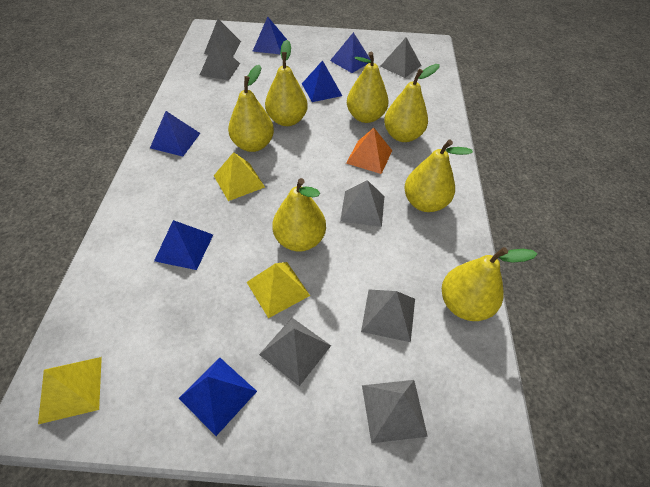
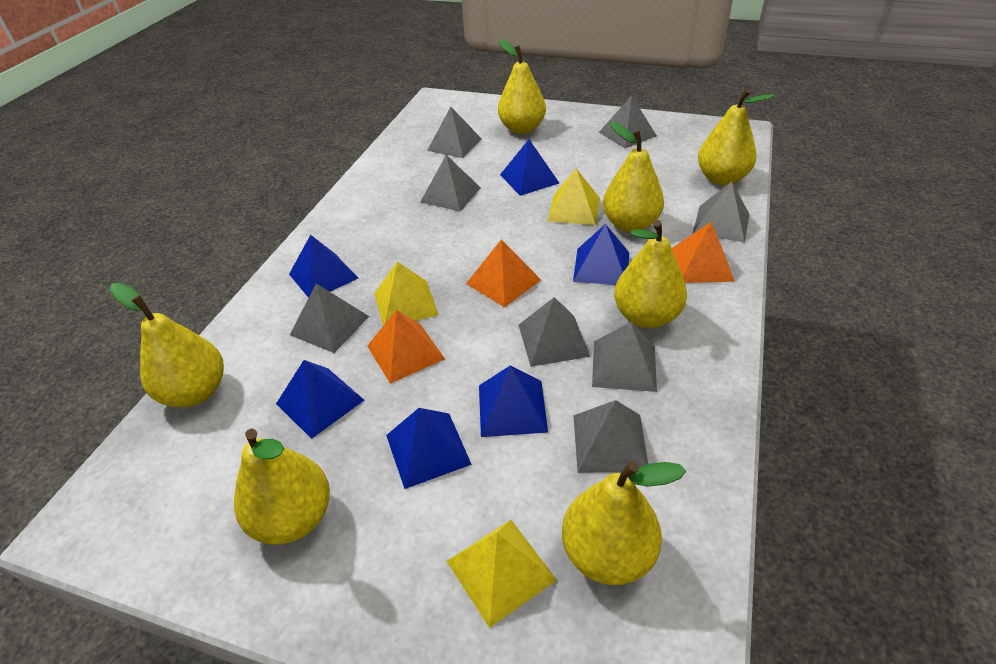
grey pyramid: [200,40,240,81] [204,19,241,56] [259,318,331,386] [340,180,384,227] [361,290,415,342] [362,380,428,443] [380,37,421,78] = 7 -> [290,284,369,353] [420,155,481,212] [427,107,482,158] [518,297,590,367] [574,400,648,473] [592,322,657,392] [599,95,657,149] [692,181,750,243] = 8
orange pyramid: [346,128,392,174] = 1 -> [367,310,445,384] [466,239,541,307] [672,222,735,283] = 3

